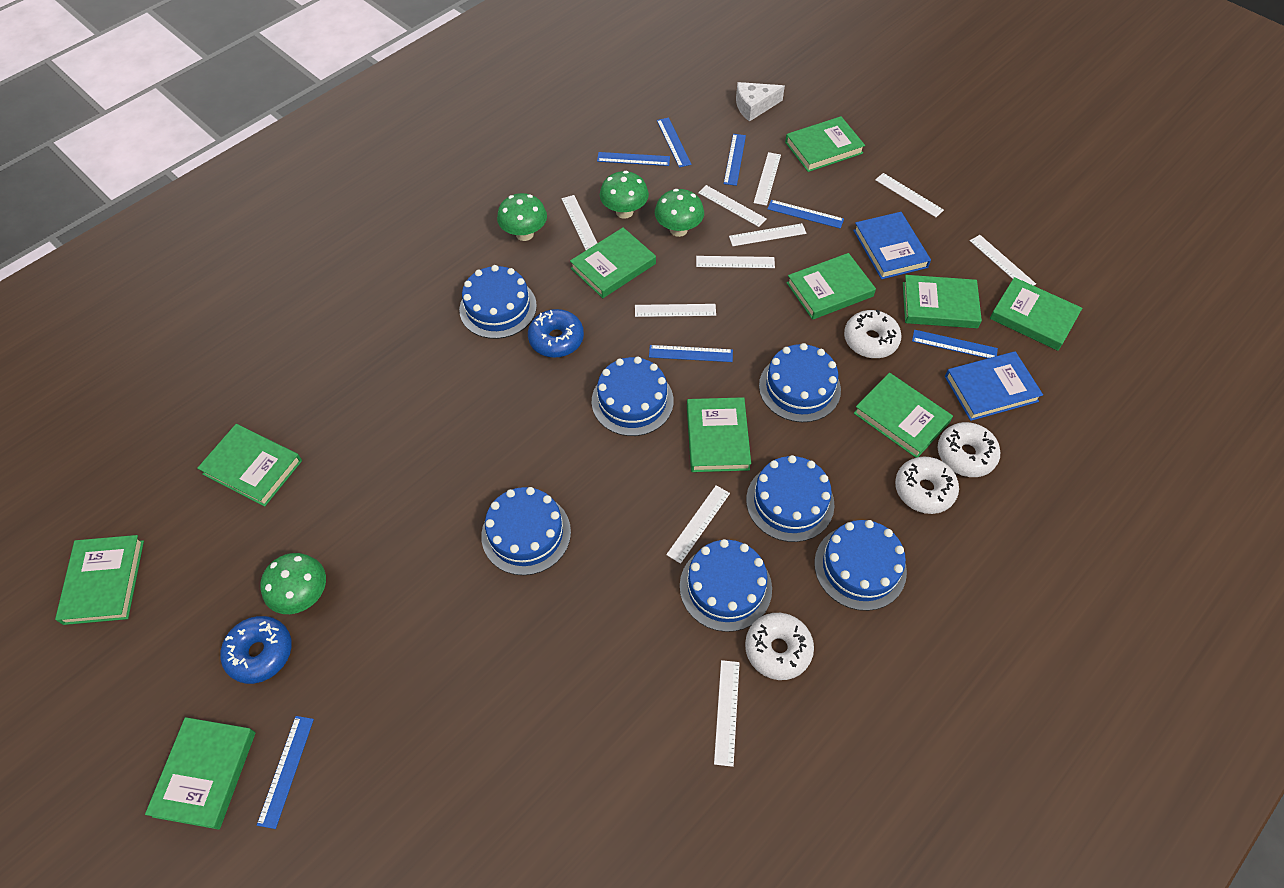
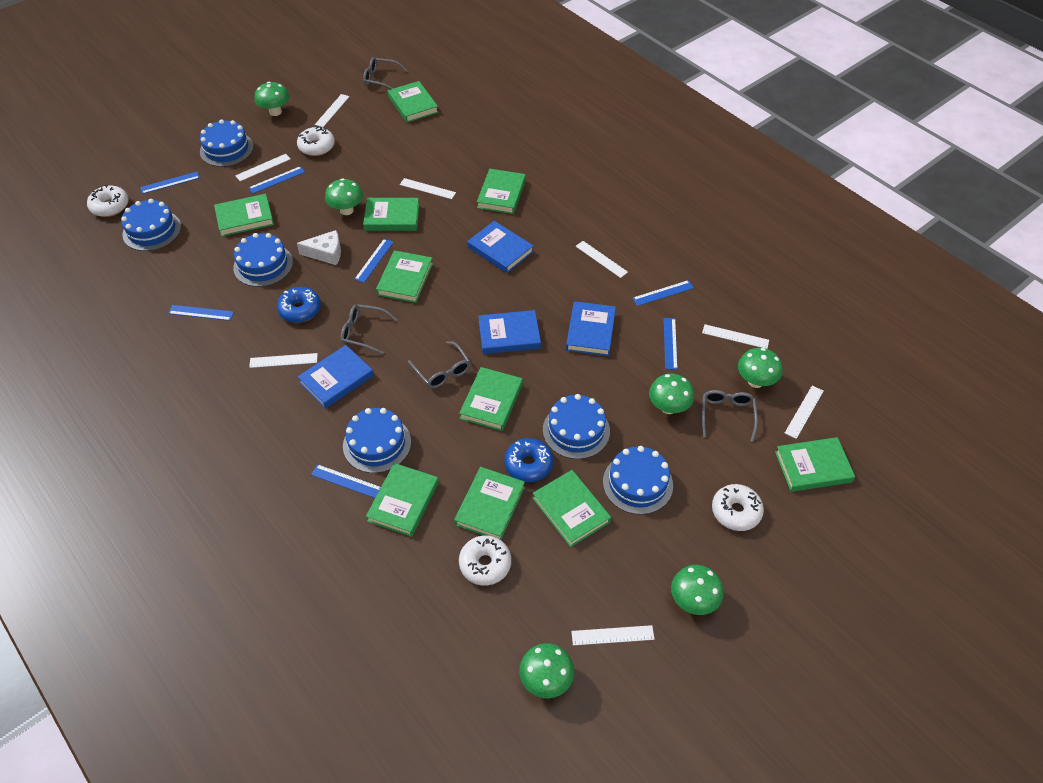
blue book: [853,212,931,279] [945,351,1043,421] = 2 -> [298,345,374,409] [467,221,534,273] [478,310,541,354] [566,301,616,356] = 4
blue cake: [459,265,537,339] [481,487,571,575] [592,357,674,436] [680,539,772,632] [746,455,835,542] [759,343,841,422] [814,520,907,611] = 7 -> [121,199,181,251] [200,119,254,167] [233,233,293,287] [343,408,411,473] [543,394,610,459] [603,446,673,515] = 6
green mushroom: [260,553,326,614] [497,193,547,241] [600,171,649,219] [655,189,704,237] = 4 -> [255,82,289,116] [325,178,363,215] [519,643,574,698] [649,374,694,414] [671,565,724,615] [738,348,783,388] = 6
grey glasses: none = 0 -> [340,304,397,354] [363,57,407,89] [408,341,470,388] [702,390,758,442] = 4
white ruler: [562,195,597,250] [635,304,716,317] [666,485,730,564] [696,256,775,268] [698,185,767,227] [714,660,740,767] [729,223,806,246] [754,152,781,206] [875,173,944,217] [970,235,1036,286] = 10 -> [235,154,290,181] [249,353,318,368] [315,94,350,127] [400,178,456,199] [571,625,655,645] [576,241,628,278] [702,324,769,349] [785,385,823,439] = 8

